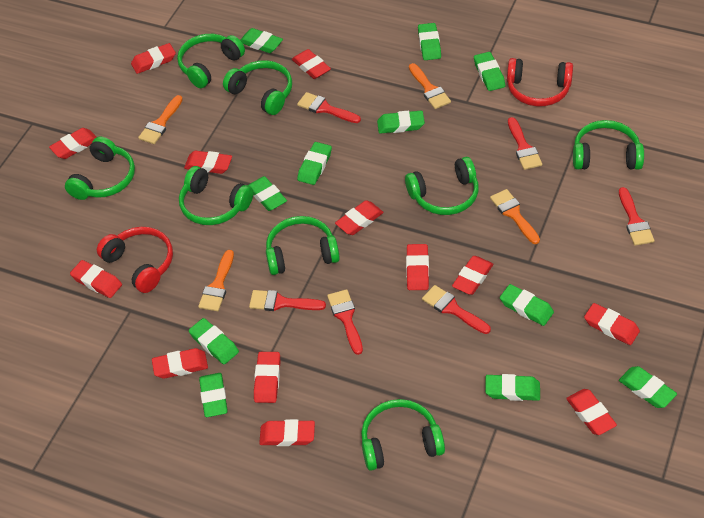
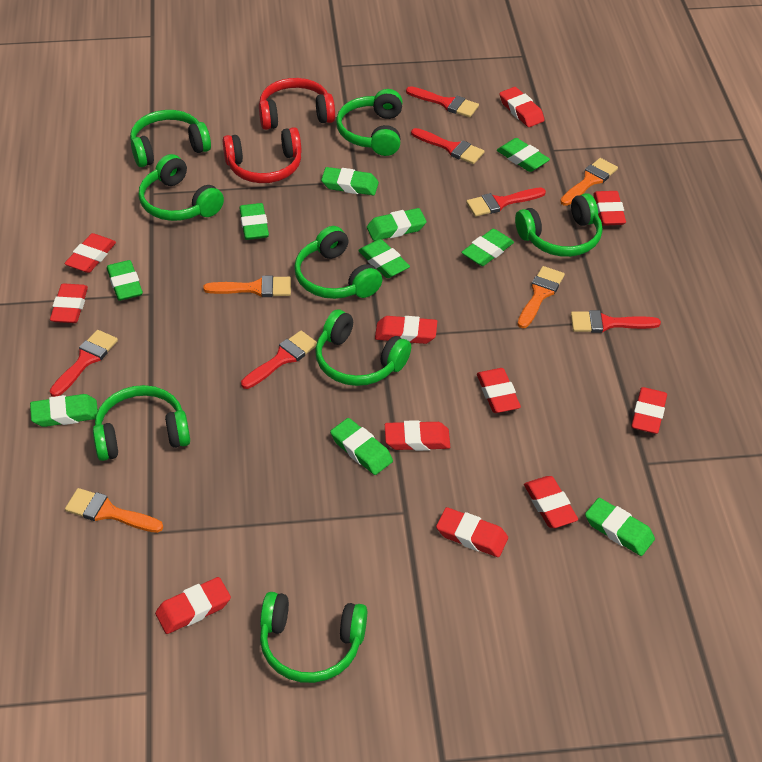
green eraser: [189,318,239,364] [199,373,228,417] [240,28,283,53] [248,176,287,211] [297,142,332,185] [377,111,425,134] [418,23,441,60] [474,52,505,91] [485,374,540,401] [500,284,554,326] [619,366,677,408] = 11 -> [30,394,98,427] [107,260,143,301] [239,203,269,240] [321,167,379,195] [330,418,393,475] [358,239,410,278] [367,208,427,241] [461,229,514,266] [497,138,550,172] [585,498,655,556] = 10
red eraser: [49,128,96,159] [70,260,122,298] [131,43,176,74] [152,348,208,379] [184,151,232,174] [254,352,280,403] [259,419,315,446] [292,49,331,79] [335,200,384,235] [406,244,429,290] [452,256,493,295] [566,389,617,435] [584,303,640,345] = 13 -> [50,283,88,323] [64,233,116,273] [155,577,231,634] [375,316,437,344] [385,420,450,451] [436,507,508,557] [477,368,521,413] [499,87,545,127] [524,476,578,528] [593,191,626,226] [631,387,667,434] = 11

